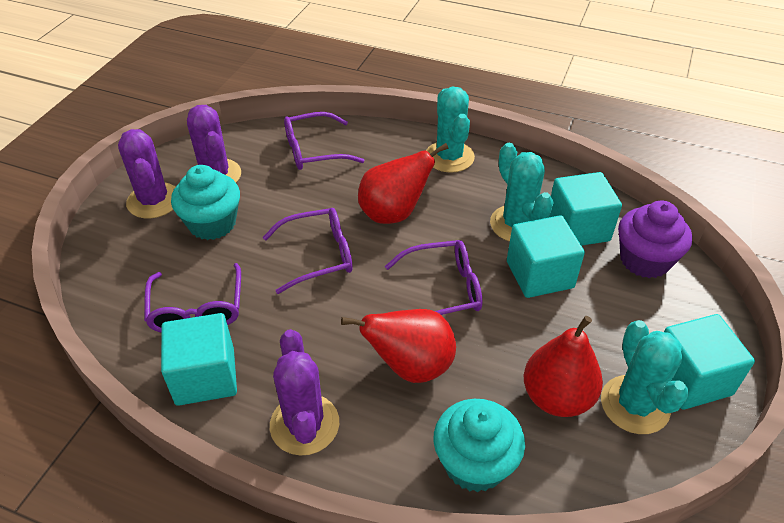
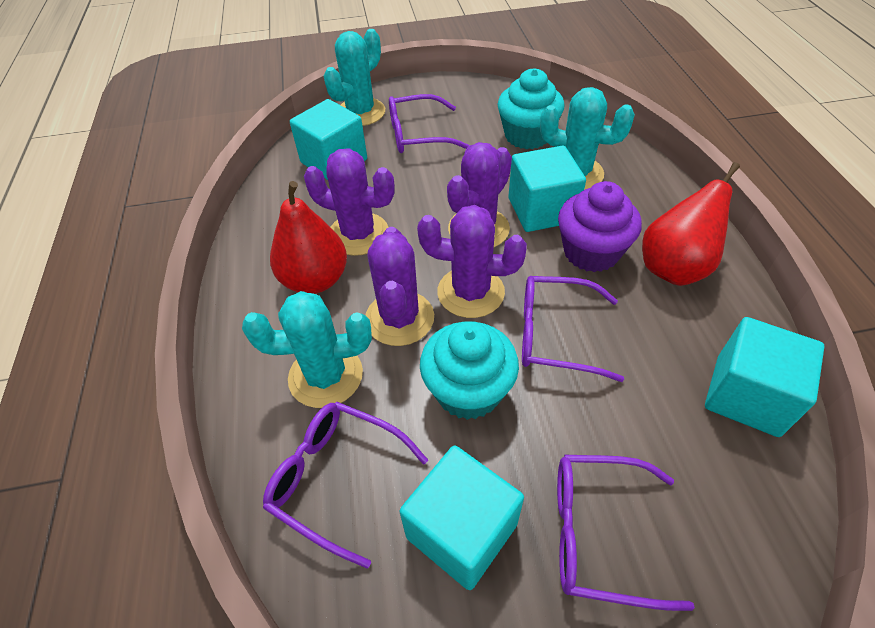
purple cactus: [118,129,175,218] [187,105,241,183] [270,329,339,456] = 3 -> [304,148,395,256] [365,227,434,346] [417,205,527,318] [447,142,512,247] = 4
red pear: [341,309,456,383] [358,143,448,224] [524,316,603,417] = 3 -> [270,181,347,294] [642,162,740,286] = 2

